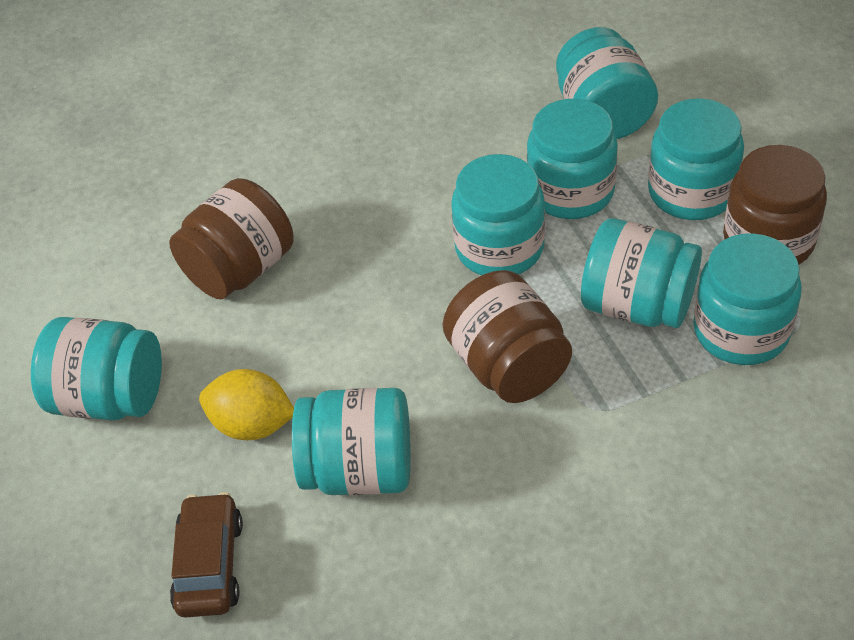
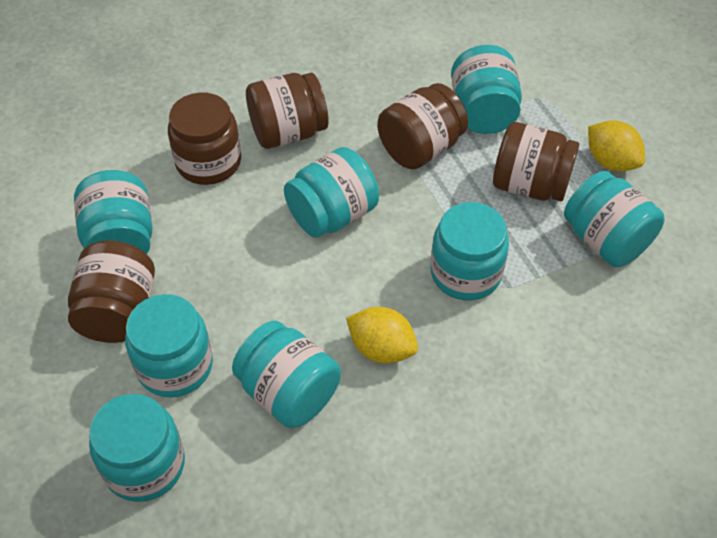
brown car: [170,492,243,618] = 1 -> none = 0
brown jar: [169,178,293,299] [443,270,572,403] [723,145,827,265] = 3 -> [68,240,155,343] [168,92,241,185] [246,73,329,149] [377,83,468,169] [493,122,579,202] = 5
yellow lemon: [199,369,294,440] = 1 -> [346,307,418,363] [588,120,645,171] = 2

